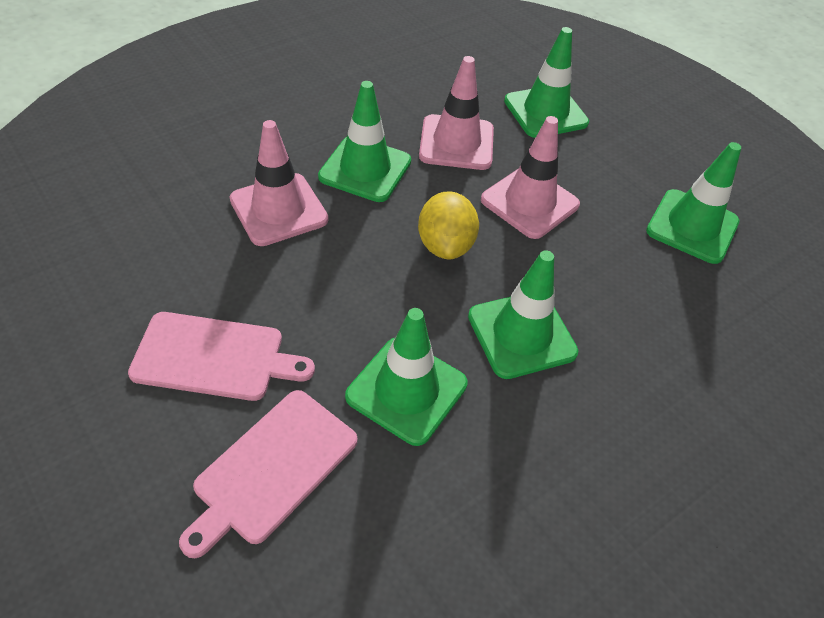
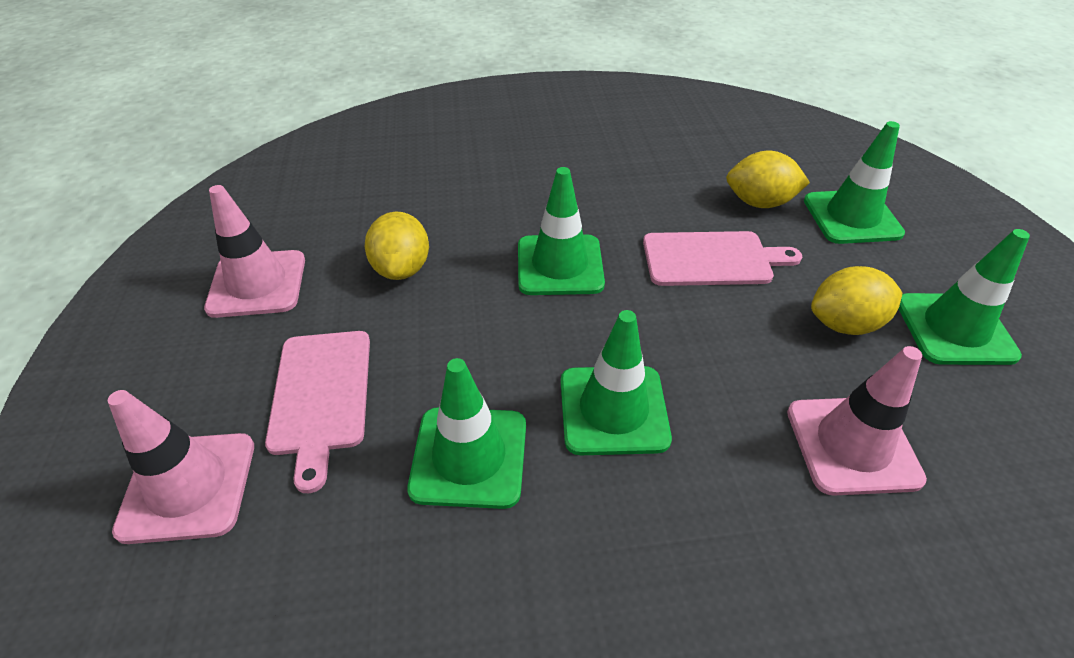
yellow lemon: [418,191,479,260] = 1 -> [365,212,429,280] [726,151,810,208] [811,266,902,335] = 3

